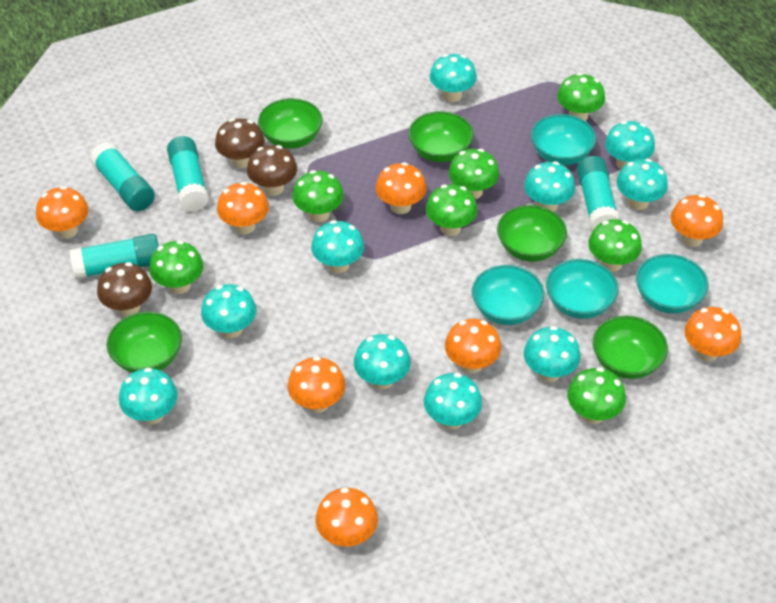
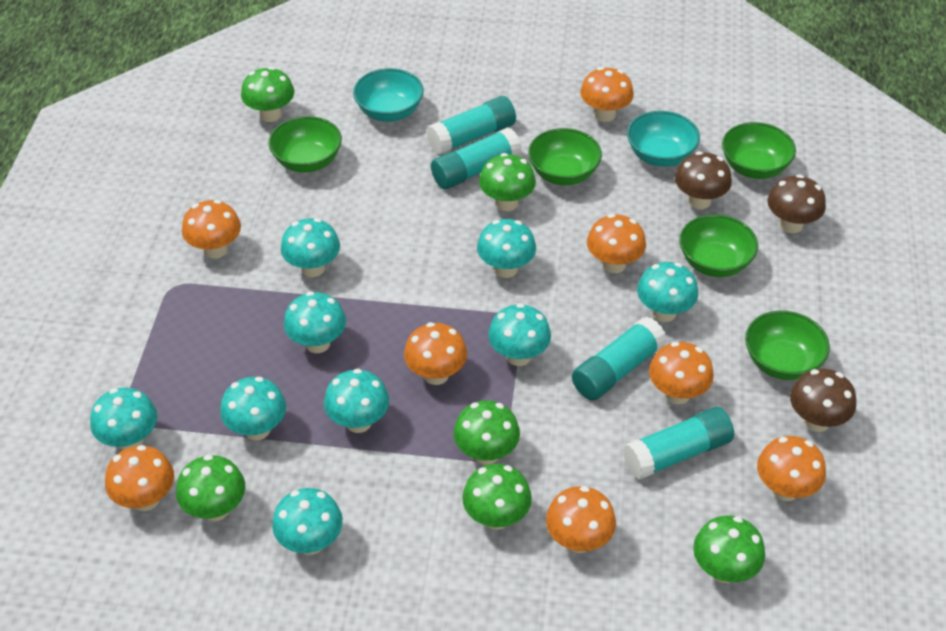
green mushroom: [149,240,204,294] [292,170,344,222] [426,184,478,236] [448,149,499,199] [557,73,605,121] [567,367,626,424] [588,219,642,272] = 7 -> [176,455,245,521] [241,67,294,122] [453,400,520,465] [462,464,532,530] [479,153,536,211] [693,515,765,583] = 6
turquoise bowl: [472,265,544,325] [531,114,597,165] [546,259,618,319] [636,254,708,314] = 4 -> [353,68,424,122] [627,111,700,167] = 2
turquoise mushroom: [119,368,178,425] [201,284,257,338] [311,220,364,273] [354,334,411,389] [424,373,482,429] [430,54,477,102] [523,326,581,382] [524,161,575,212] [605,121,655,169] [616,159,668,210] = 10 -> [90,387,157,450] [220,377,286,440] [272,488,343,555] [281,218,340,277] [284,291,346,353] [324,369,389,433] [477,219,536,278] [488,303,551,366] [637,262,698,322] = 9

